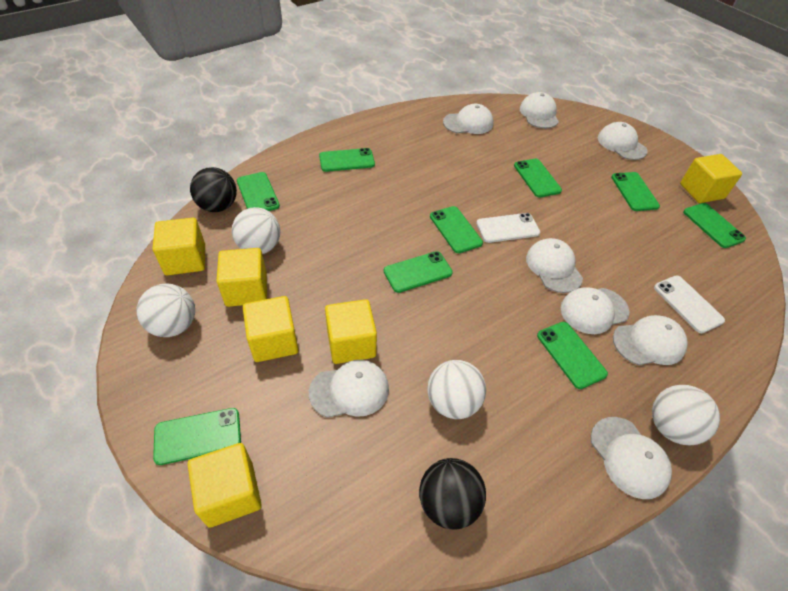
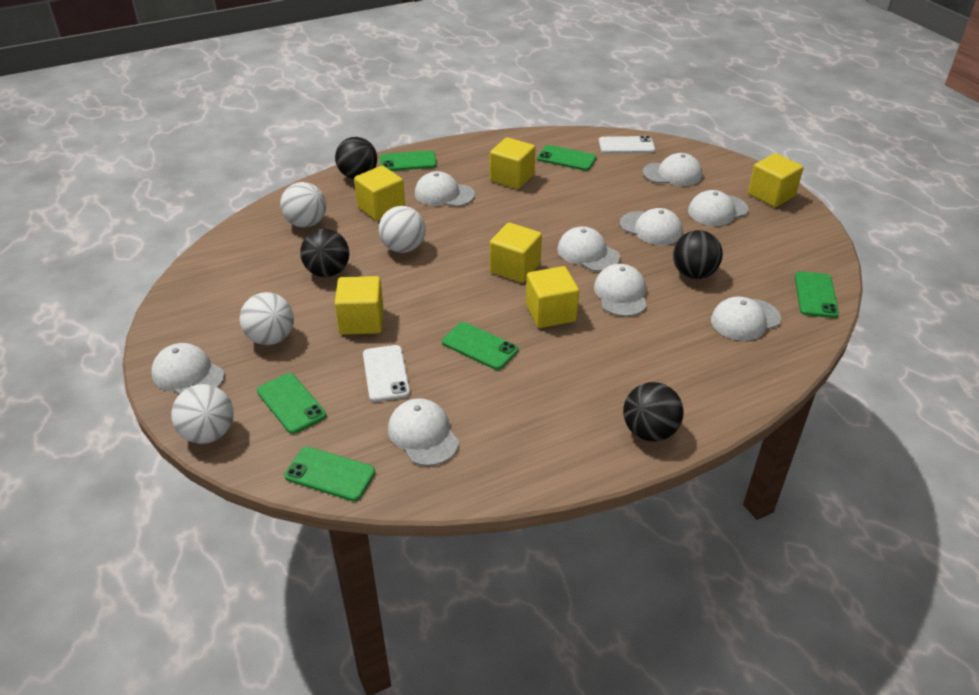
black ball: [190,167,237,212] [419,458,486,530] = 2 -> [300,229,349,277] [335,137,377,179] [623,382,684,441] [673,230,723,279] = 4
green phone: [153,408,241,465] [237,172,280,211] [319,148,375,172] [384,251,453,293] [430,206,483,253] [514,159,562,198] [537,322,608,389] [611,172,660,211] [683,203,746,248] = 9 -> [257,373,326,434] [284,447,375,501] [380,151,437,171] [442,322,518,370] [537,145,596,171] [795,271,839,318] = 6
white cap: [309,360,389,418] [443,104,493,134] [520,92,559,129] [526,238,583,293] [561,287,629,334] [591,417,672,499] [598,122,648,160] [613,315,688,365] = 8 -> [152,343,225,394] [388,398,459,466] [415,171,475,207] [557,226,620,272] [594,264,647,317] [620,208,683,245] [643,153,702,186] [688,190,748,226] [711,296,781,341] = 9

